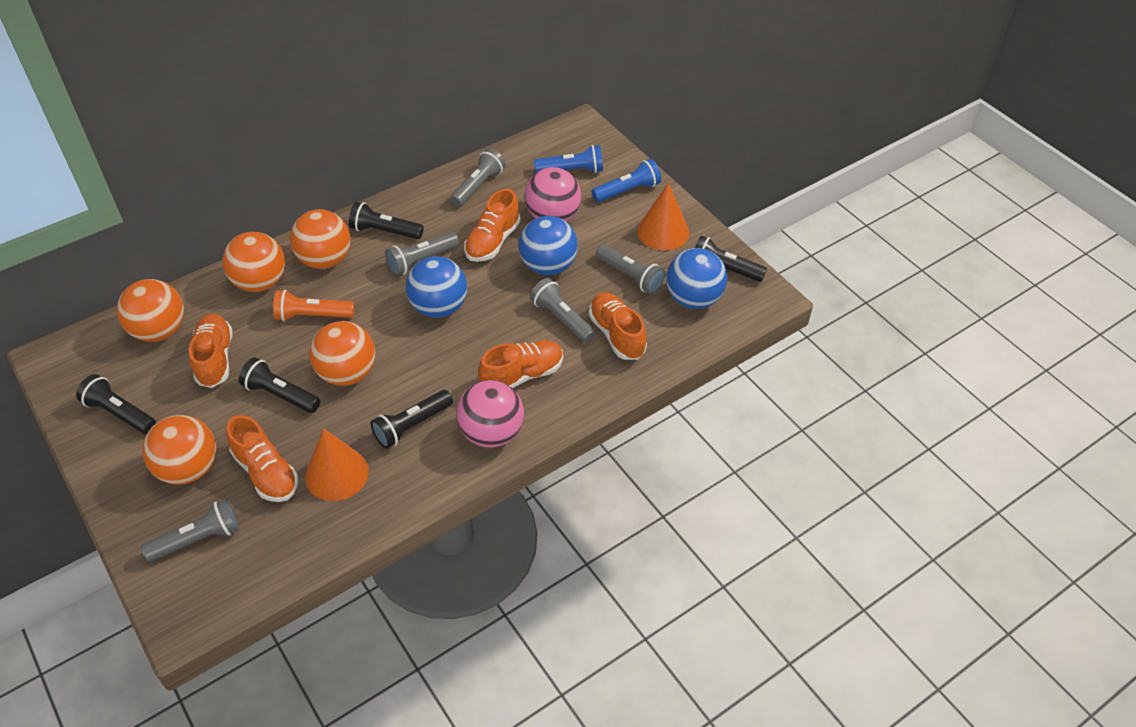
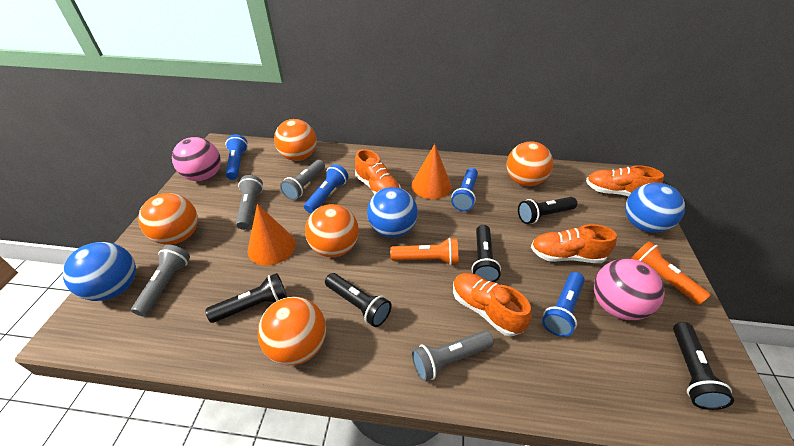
blue flashlight: [534,145,603,173] [592,159,661,202] = 2 -> [226,134,248,180] [304,164,348,213] [451,168,478,211] [542,272,585,337] = 4
grey flashlight: [141,499,239,562] [385,232,459,276] [450,148,506,207] [530,278,596,343] [596,244,665,294] = 5 -> [131,245,190,317] [236,175,263,230] [280,160,325,200] [412,331,494,382] = 4
orange flashlight: [273,290,354,321] = 1 -> [390,238,458,265] [631,241,710,305] = 2
orange shoe: [189,314,233,388] [226,415,298,502] [464,189,521,262] [478,340,563,388] [589,292,647,360] = 5 -> [355,149,401,195] [453,273,532,337] [531,224,617,263] [586,165,664,196] = 4

